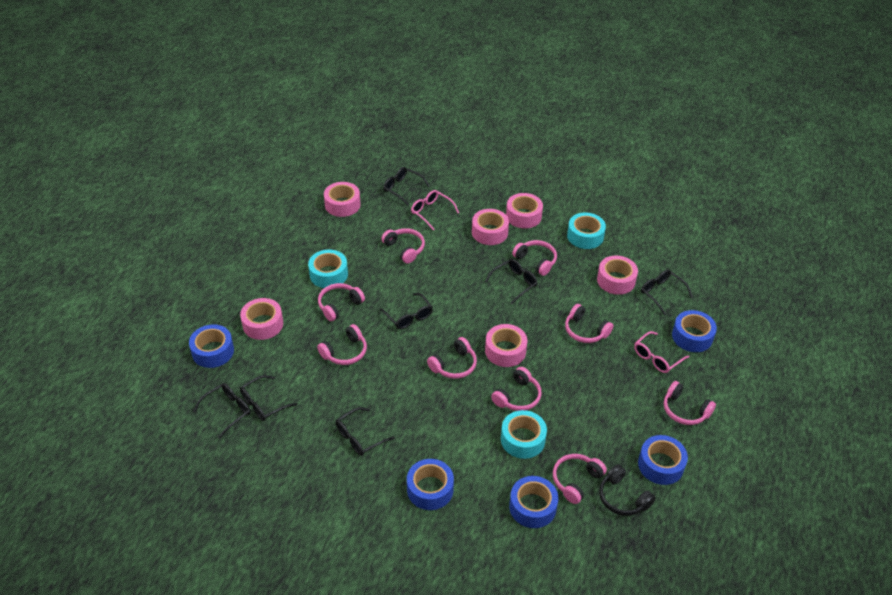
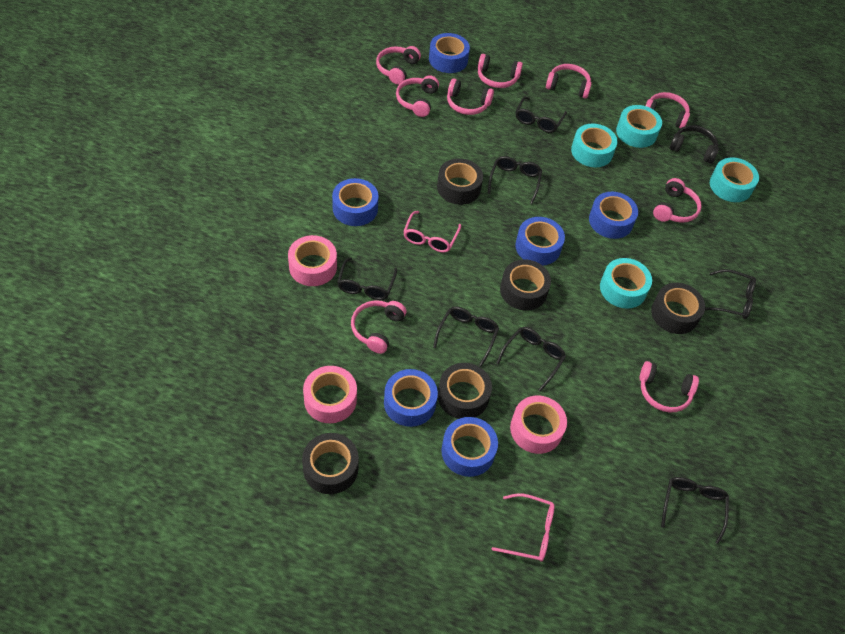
black tape: none = 0 -> [302,433,359,494] [437,158,483,205] [438,363,492,419] [500,259,551,311] [651,283,706,334] = 5
blue tape: [189,324,234,368] [407,459,454,510] [509,476,558,528] [638,435,688,485] [672,310,717,352] = 5 -> [332,178,379,226] [384,369,438,427] [429,33,470,73] [441,417,498,477] [515,217,565,265] [589,192,638,239] = 6
pink tape: [240,298,283,340] [324,182,360,217] [472,209,509,245] [485,324,527,367] [506,193,543,229] [597,256,638,295] = 6 -> [288,235,337,286] [303,366,357,423] [510,395,567,454] = 3
turquoise tape: [308,249,348,288] [501,410,547,459] [567,212,606,249] = 3 -> [571,124,618,167] [600,258,652,309] [616,105,662,148] [710,157,759,202] = 4

